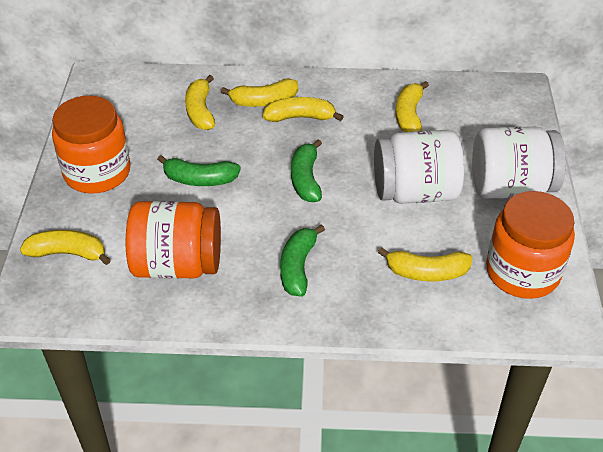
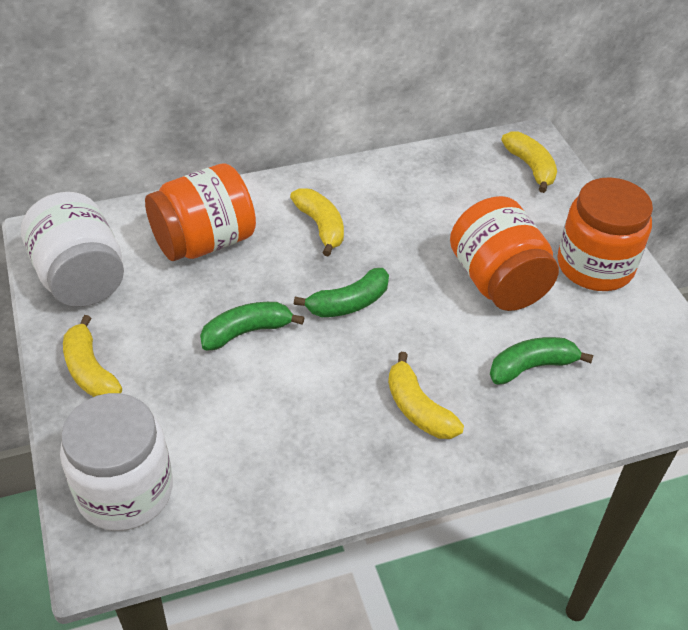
yellow banana: [20,230,111,265] [185,75,215,130] [221,78,298,107] [263,97,344,122] [378,247,472,282] [396,81,429,132] = 6 -> [63,315,122,397] [290,188,344,257] [388,352,464,439] [501,131,557,193] = 4

